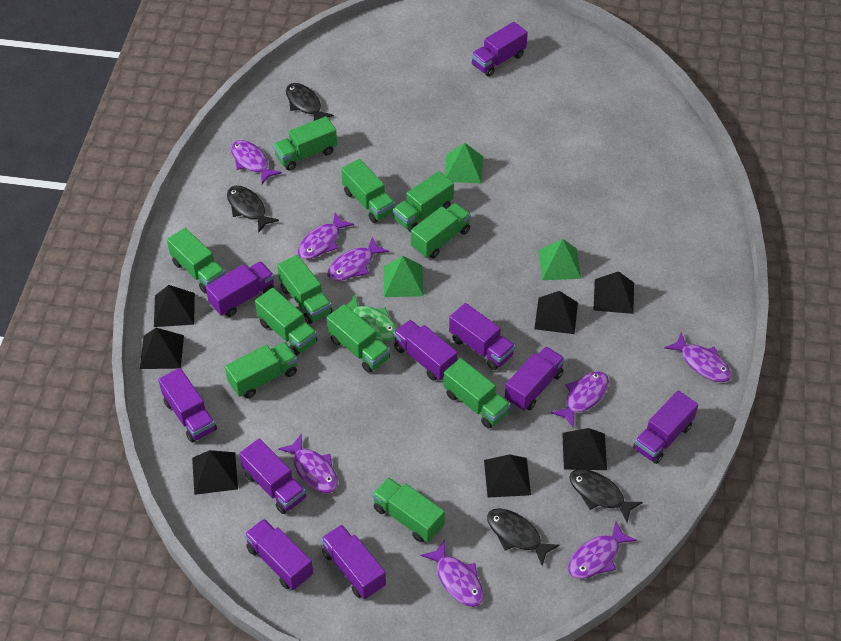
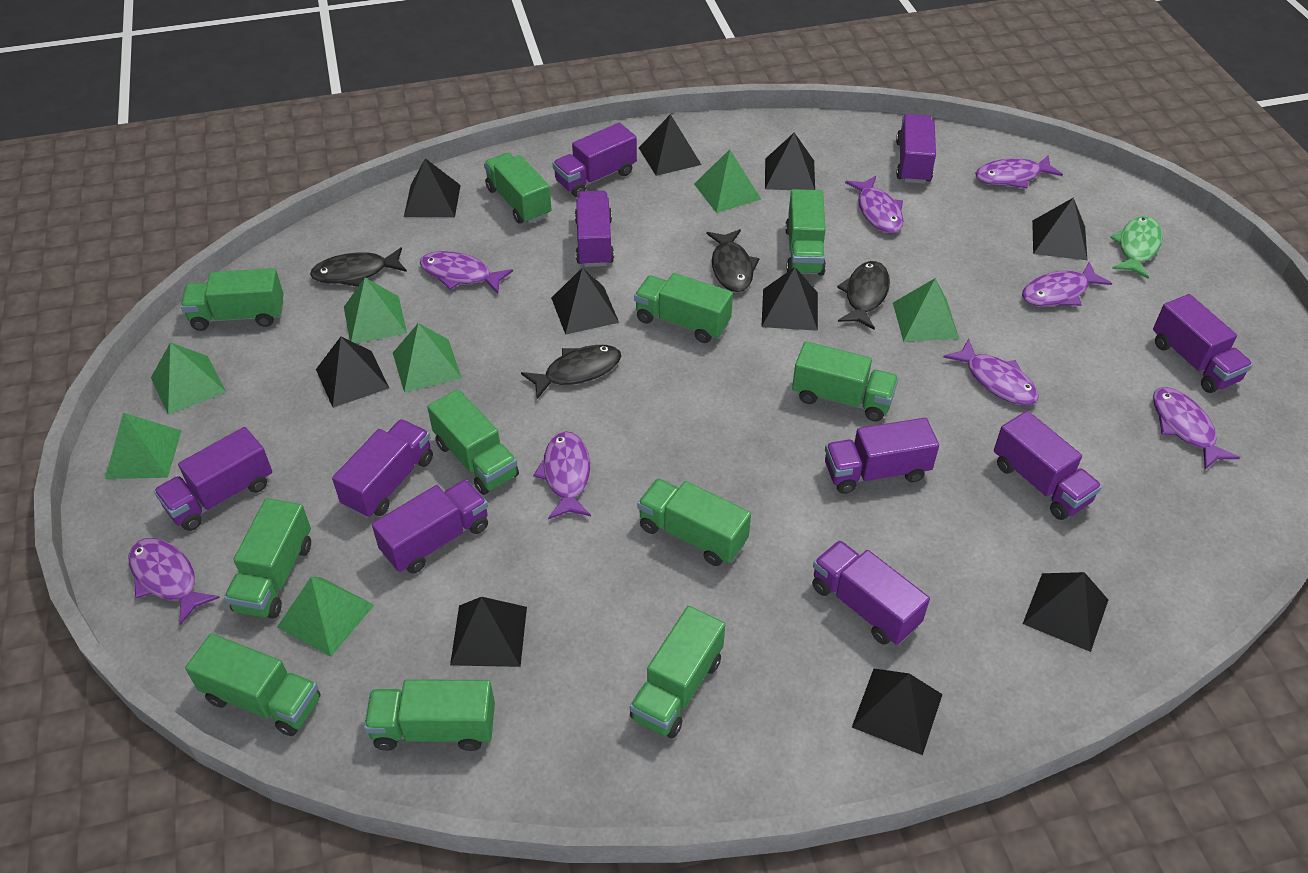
black pyramid: [140,328,184,369] [154,285,195,327] [192,450,238,495] [484,454,531,498] [534,291,578,334] [562,428,607,470] [593,271,634,314] = 7 -> [316,337,389,408] [404,158,461,217] [450,597,527,667] [551,267,619,335] [639,114,702,176] [761,267,818,331] [765,132,815,190] [852,669,943,755] [1023,572,1108,652] [1032,197,1087,260] = 10
green pyramid: [383,256,424,297] [445,143,483,184] [538,239,581,280] = 3 -> [105,413,182,479] [151,342,226,415] [277,577,374,657] [344,278,407,343] [393,323,461,392] [694,149,761,213] [893,278,959,341] = 7

